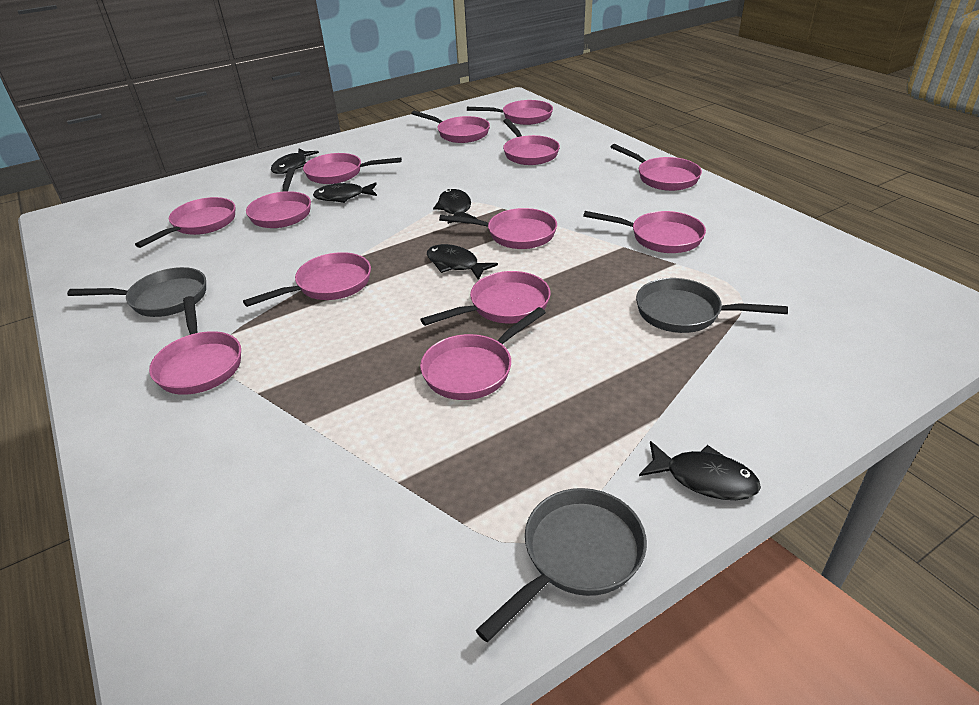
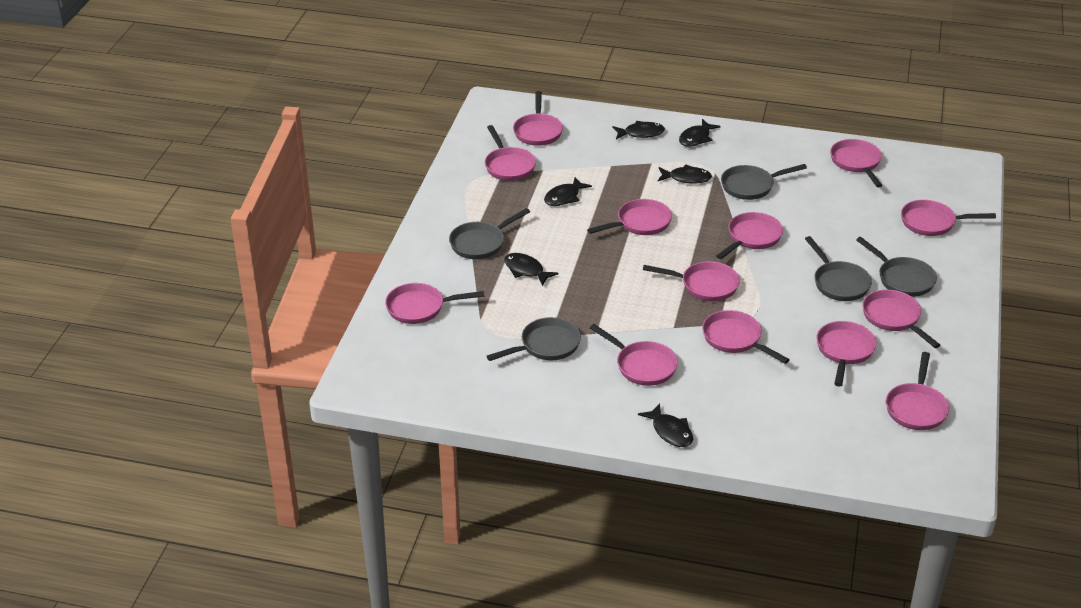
black fish: [271,149,319,174] [313,182,377,203] [427,244,498,280] [433,189,477,224] [639,441,761,500] = 5 -> [504,253,558,286] [544,177,592,206] [612,121,665,139] [638,403,693,447] [658,165,712,184] [679,119,721,147] = 6
grey pan: [67,267,206,317] [476,488,647,642] [636,278,788,333] = 3 -> [449,208,530,259] [487,317,581,361] [721,164,807,200] [805,236,872,301] [856,237,937,297] = 5

